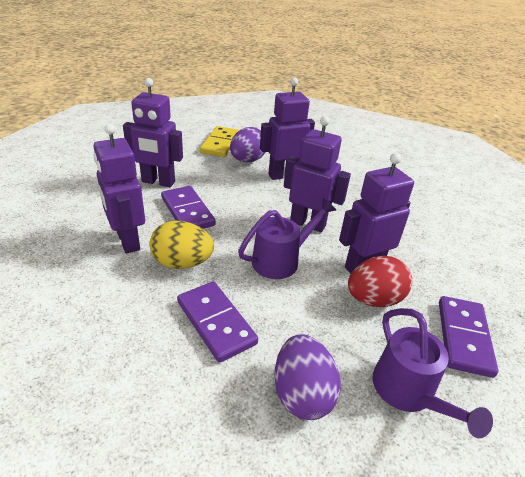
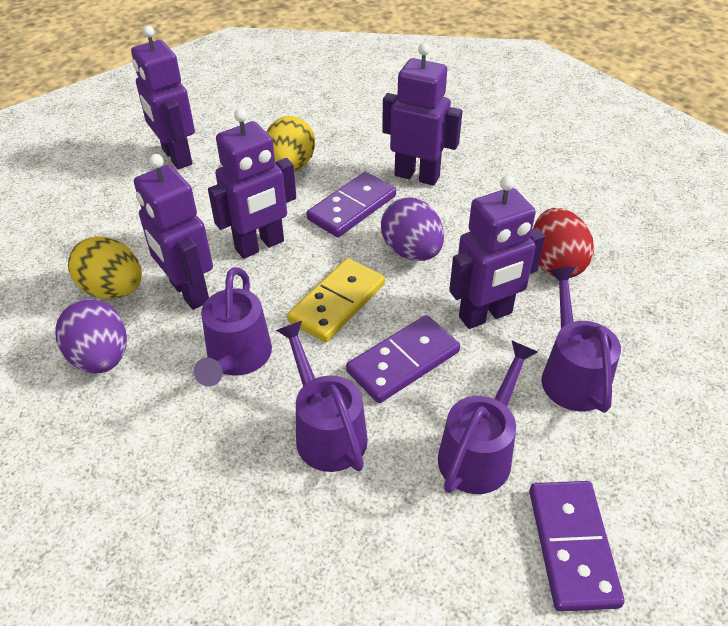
purple watering can: [238,198,336,279] [372,308,493,438] = 2 -> [194,267,272,387] [276,321,368,472] [438,340,538,494] [542,267,621,413] = 4
yellow egg: [150,221,214,269] = 1 -> [68,236,142,299] [266,116,315,172] = 2

